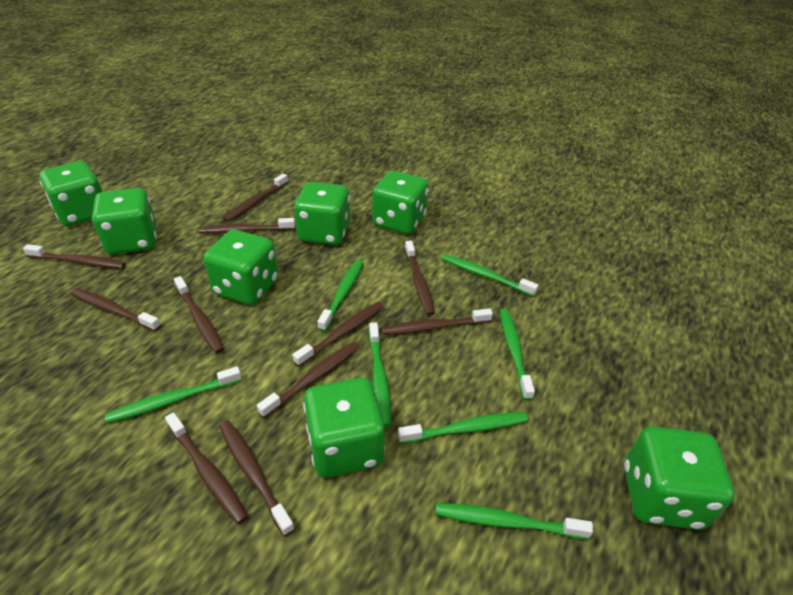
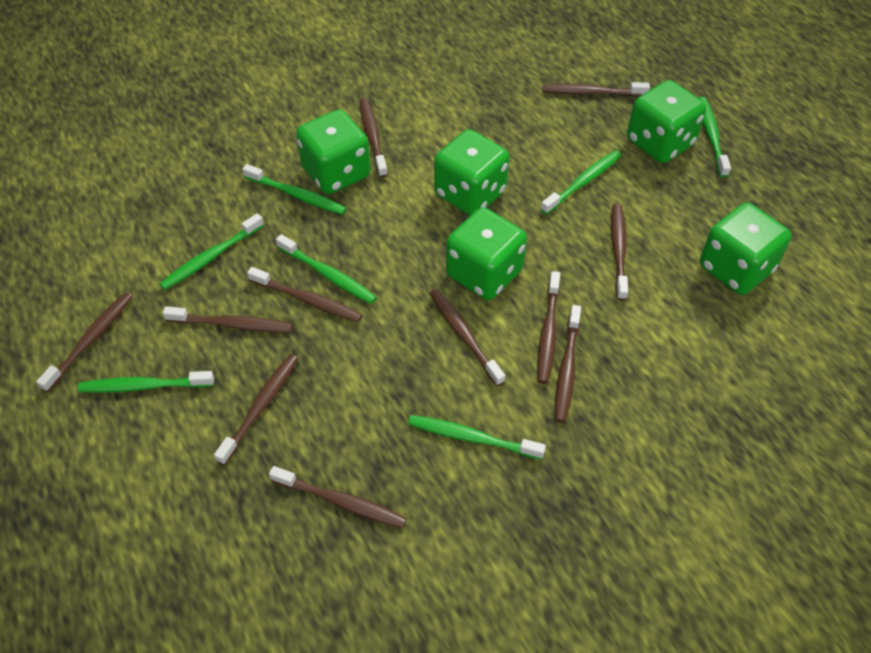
green dice: [39,161,103,226] [92,188,157,254] [203,230,278,305] [294,182,350,245] [303,378,385,477] [372,171,428,234] [624,426,735,530] = 7 -> [296,110,371,194] [434,129,509,216] [446,208,527,300] [627,80,706,163] [700,203,791,295] = 5

